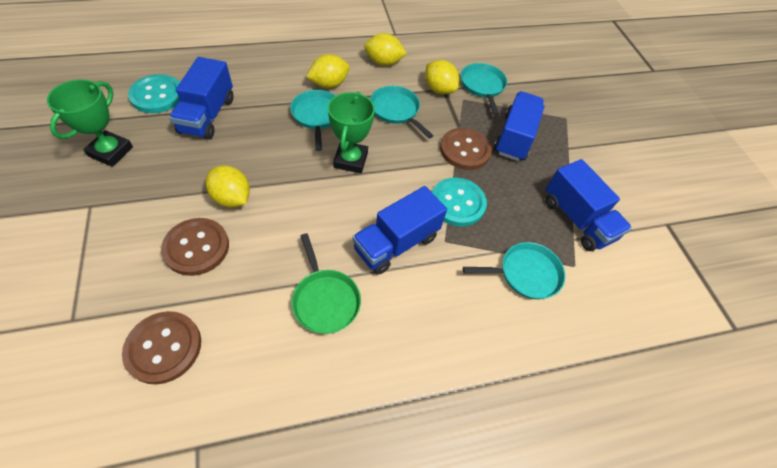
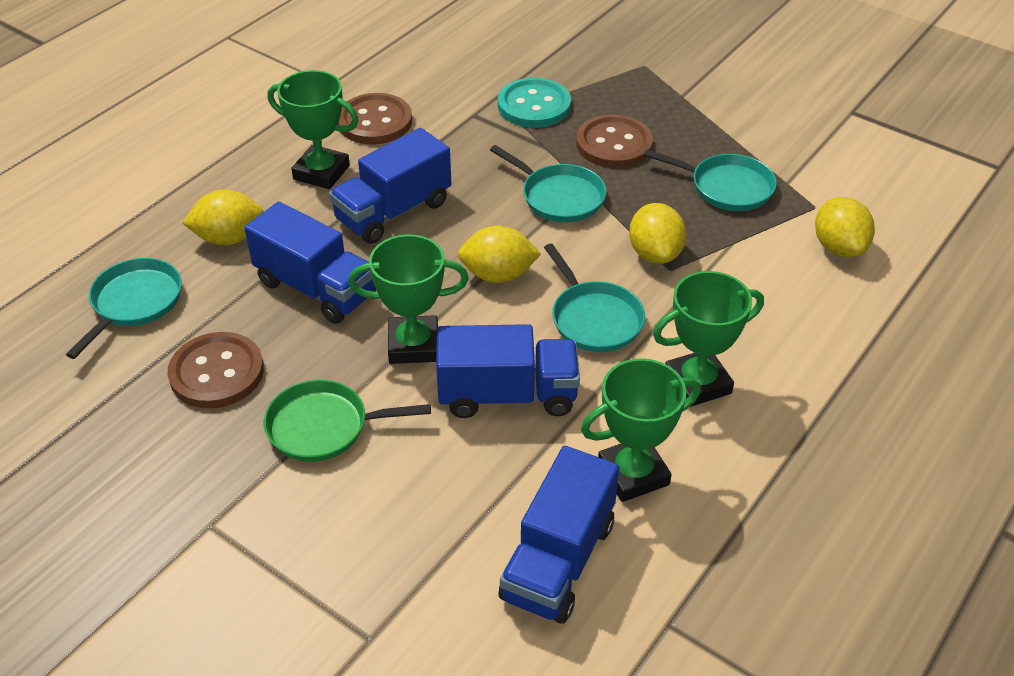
green trophy: [47,79,133,167] [328,92,375,173] = 2 -> [268,70,359,189] [348,234,469,364] [581,358,700,502] [653,271,764,407] = 4
turquoise button: [128,74,180,113] [432,178,487,227] = 2 -> [498,78,571,128] = 1

